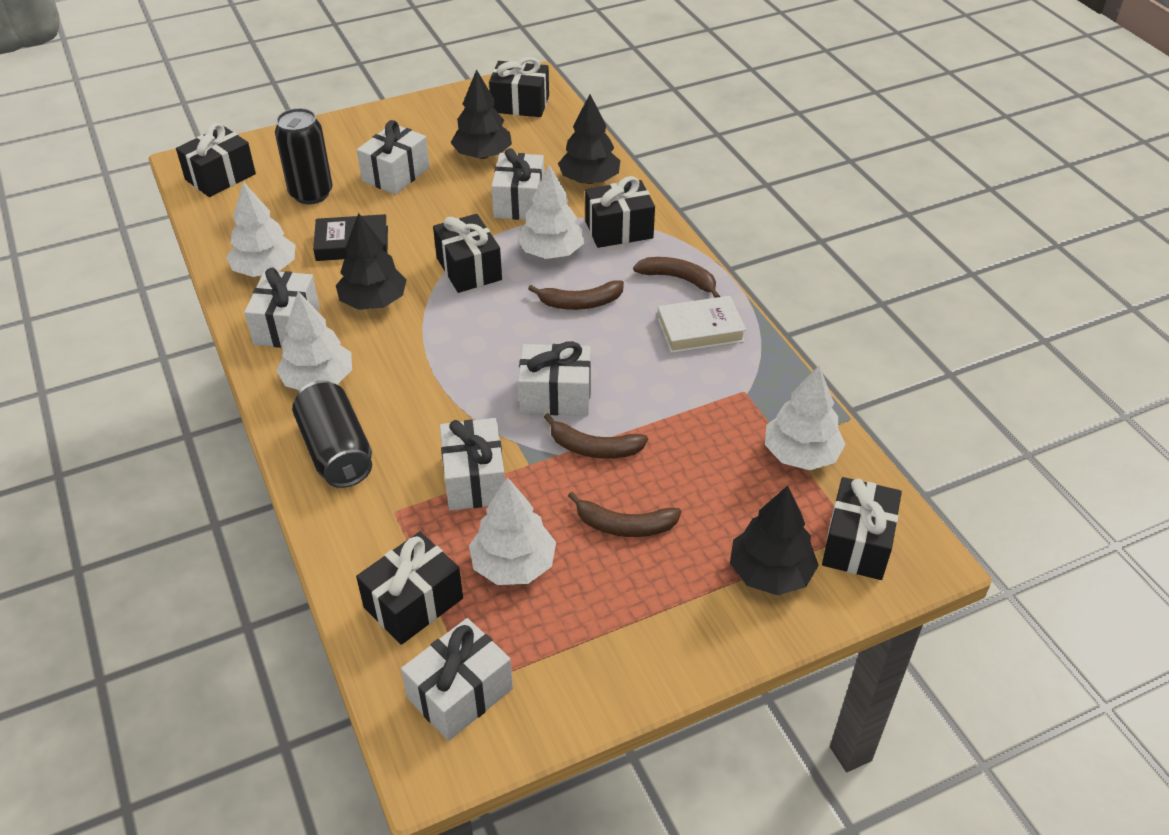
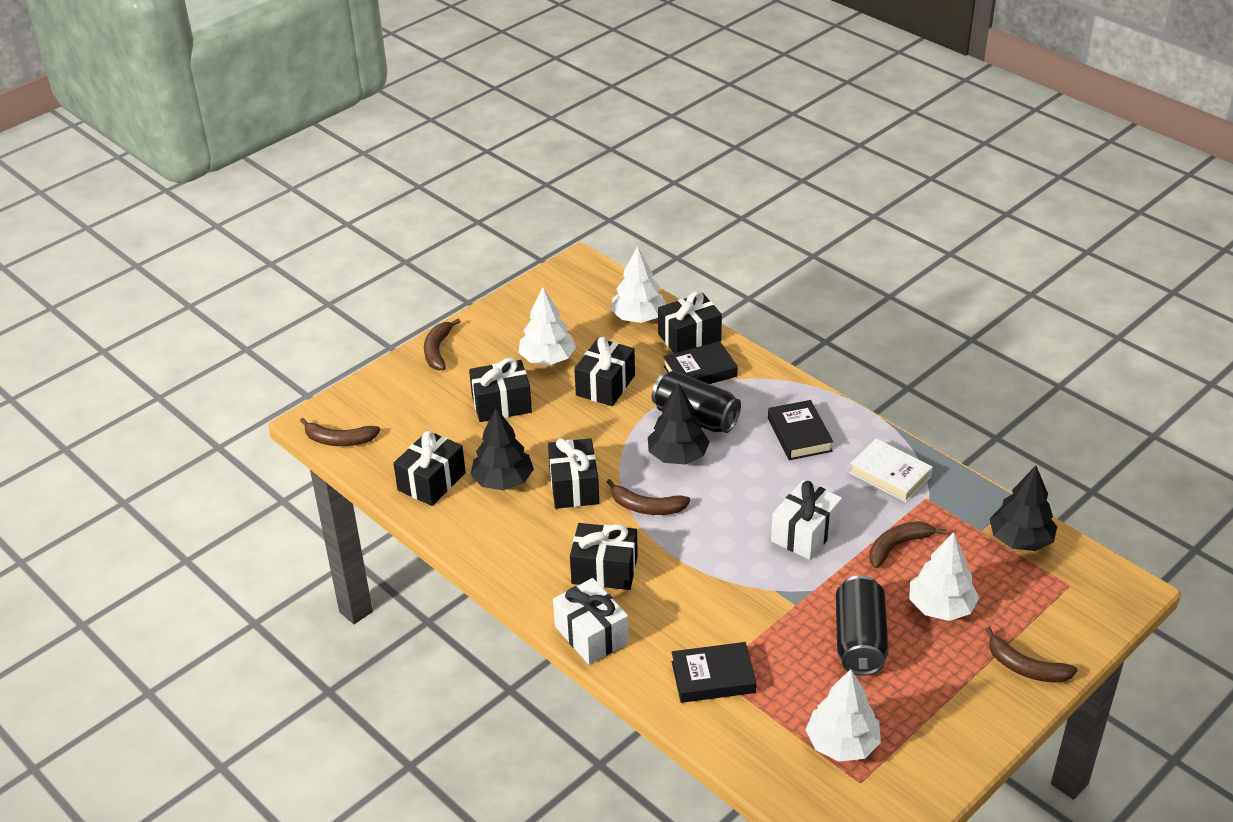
black book: [313,214,388,261] = 1 -> [663,341,738,384] [672,642,756,703] [768,400,833,460] = 3
black tree: [336,213,407,310] [451,69,512,159] [558,94,620,184] [730,485,819,595] = 4 -> [470,408,534,491] [648,383,710,465] [990,466,1057,551] = 3
brown banana: [528,280,624,310] [544,413,648,459] [568,492,682,537] [633,257,720,298] = 4 -> [300,418,380,446] [424,318,461,370] [607,479,691,515] [869,521,946,568] [985,627,1077,682] = 5
white gift: [244,268,320,348] [357,120,430,195] [401,618,513,741] [440,418,505,511] [491,148,544,220] [518,341,591,416] = 6 -> [553,578,629,665] [771,480,842,560] = 2
white tree: [226,182,296,277] [276,292,352,390] [469,477,556,585] [517,165,584,259] [765,366,846,470] = 5 -> [518,288,576,365] [611,246,666,323] [806,669,881,762] [909,532,979,621] = 4

